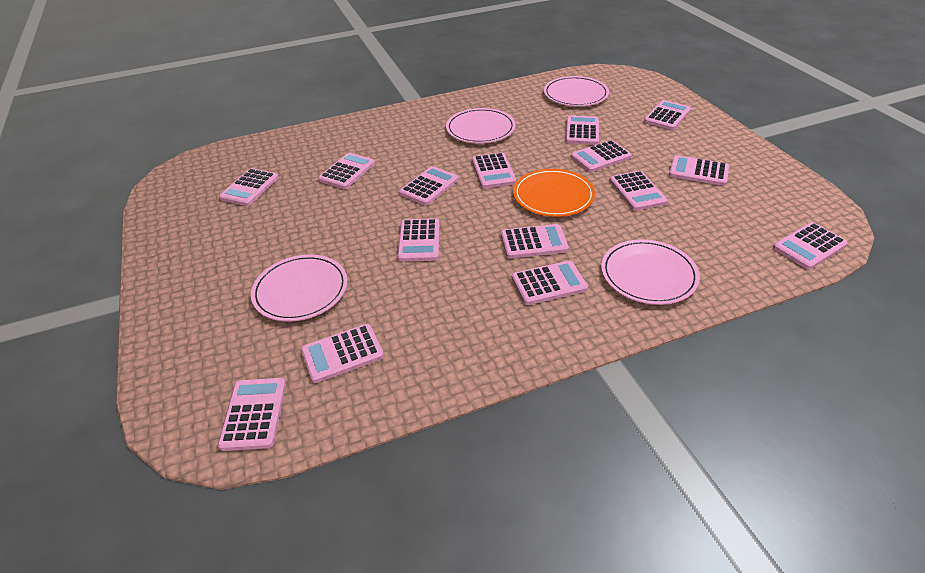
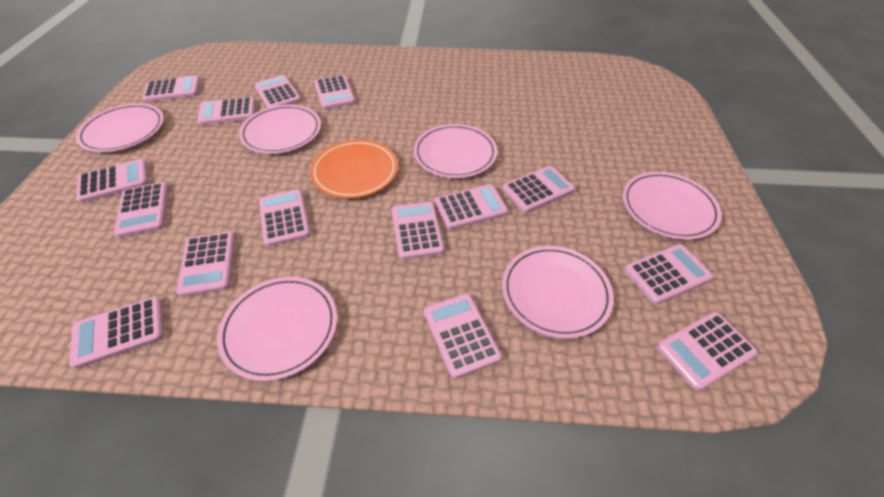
pink plate: [251,254,348,322] [446,108,516,143] [544,76,609,106] [601,239,700,305] = 4 -> [76,103,164,152] [217,277,337,381] [239,105,321,154] [414,124,497,178] [502,246,614,339] [623,172,722,240] = 6

